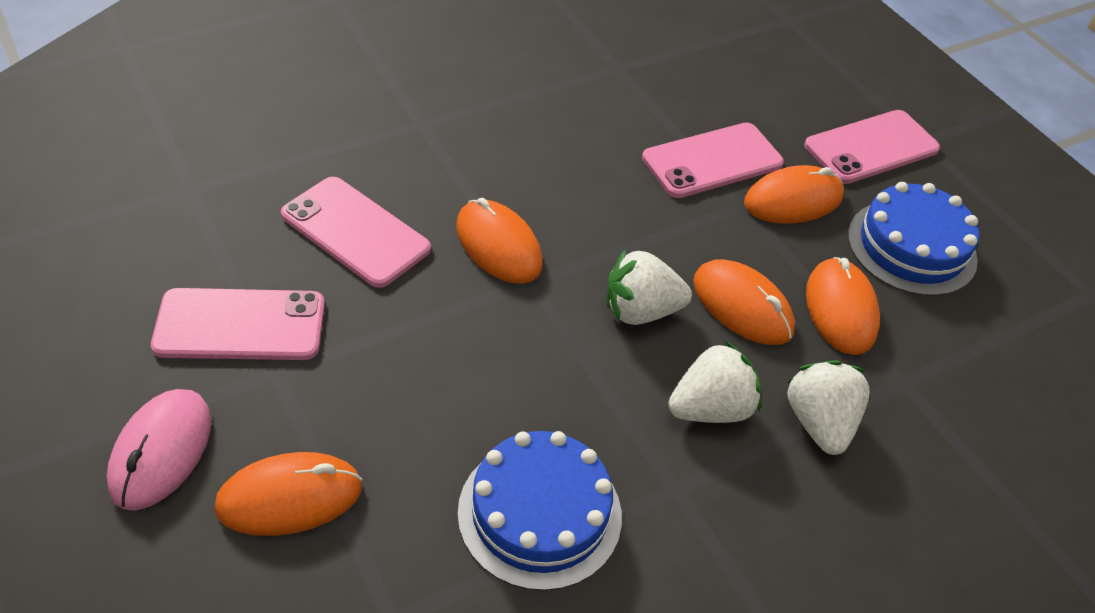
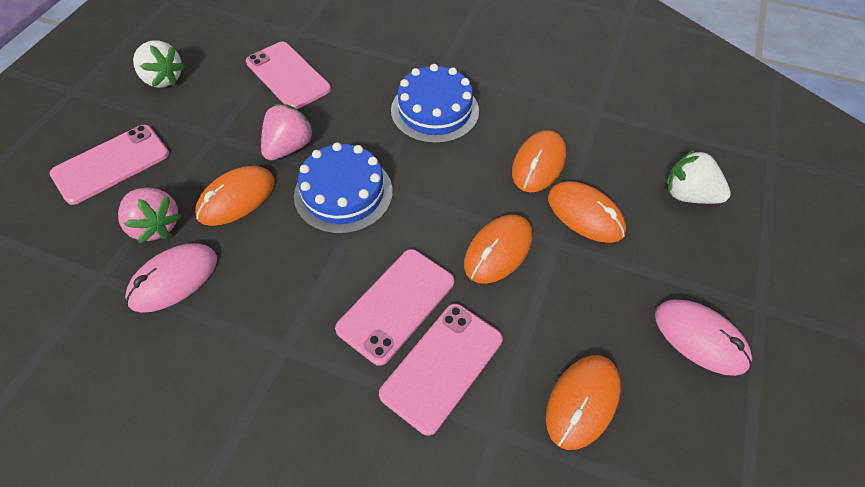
pink mouse: [107,389,211,510] = 1 -> [125,243,217,313] [655,299,752,376] = 2
pink strawberry: none = 0 -> [118,188,181,243] [261,104,315,160] = 2
white strawberry: [607,249,692,325] [668,340,761,423] [787,360,870,455] = 3 -> [133,40,185,88] [666,149,731,204] = 2

